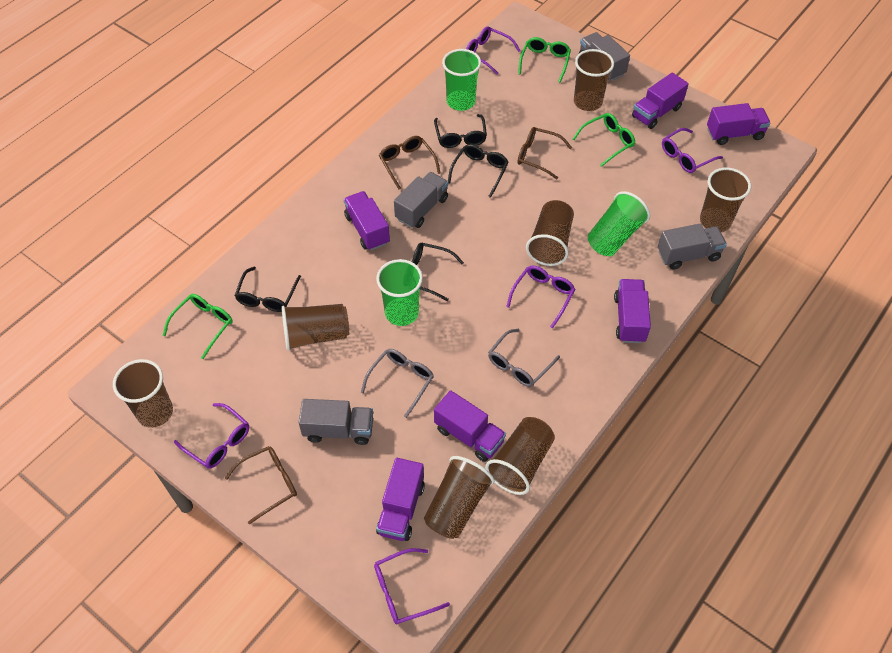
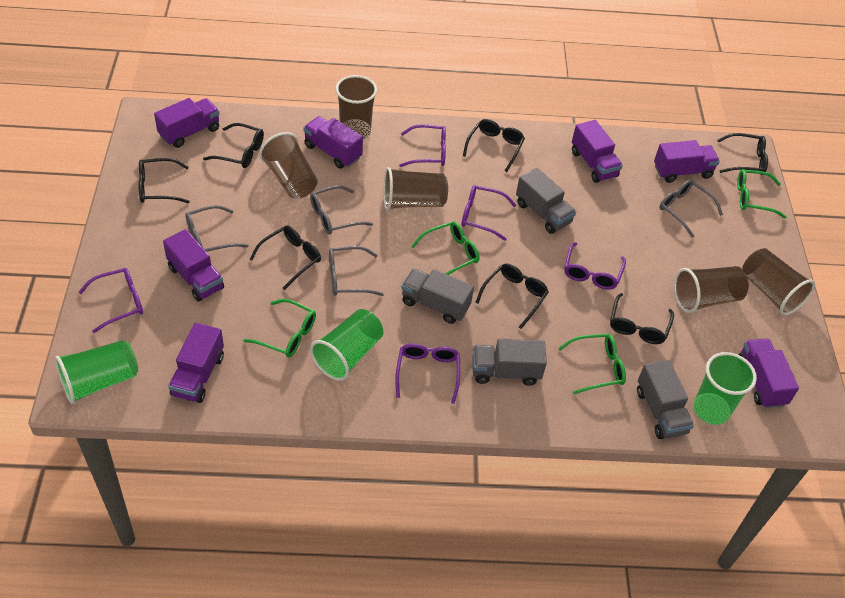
black glasses: [234,267,301,312] [411,243,464,301] [434,114,487,148] [448,144,509,198] = 4 -> [138,158,190,203] [203,123,264,168] [249,226,321,290] [463,119,525,172] [475,263,549,329] [610,293,674,344] [717,133,768,175] = 7
brown cup: [113,359,173,428] [281,304,349,351] [424,456,494,539] [485,417,555,495] [526,200,574,266] [574,49,614,111] [700,167,751,232] = 7 -> [259,132,318,199] [335,75,377,139] [383,167,448,211] [674,266,749,313] [742,248,815,316] = 5
brown glasses: [225,446,297,524] [379,136,441,189] [517,127,572,179] = 3 -> none = 0
green glasses: [163,294,233,359] [518,37,571,82] [573,113,635,167] = 3 -> [243,299,316,357] [412,221,480,275] [558,334,626,394] [737,169,786,219] = 4
grey glasses: [361,349,434,418] [488,329,560,387] = 2 -> [185,205,249,252] [310,185,373,235] [329,246,384,296] [659,179,723,238] = 4
purple truck: [344,191,390,251] [376,458,425,541] [434,390,506,462] [614,279,651,343] [632,72,689,129] [707,103,771,145] = 6 -> [154,98,220,148] [163,229,224,302] [168,323,224,403] [303,116,363,169] [572,120,623,183] [654,140,720,183] [738,338,799,408] = 7

